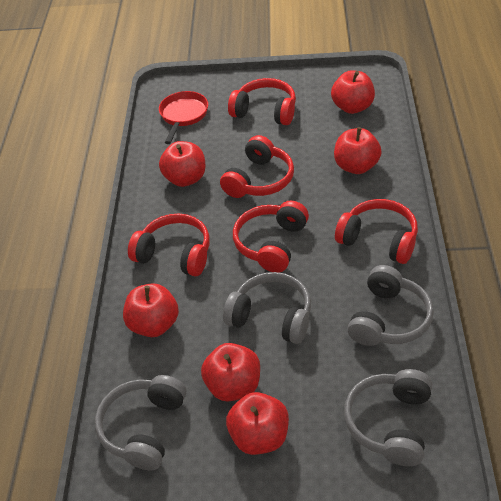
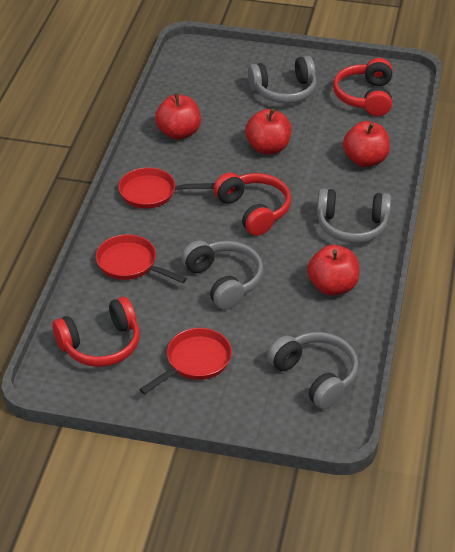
red apple: [123,283,179,337] [159,141,206,187] [201,343,260,401] [226,392,289,455] [331,71,375,114] [334,127,382,174] = 6 -> [155,93,201,140] [245,108,292,154] [307,245,360,296] [343,121,390,167] = 4
red headphones: [128,214,210,277] [220,135,294,198] [228,78,296,125] [233,200,309,273] [335,199,418,264] = 5 -> [52,297,140,367] [213,172,291,236] [333,58,392,116] = 3
red pan: [159,91,208,144] = 1 -> [96,234,187,283] [118,167,215,209] [139,328,232,394] = 3

